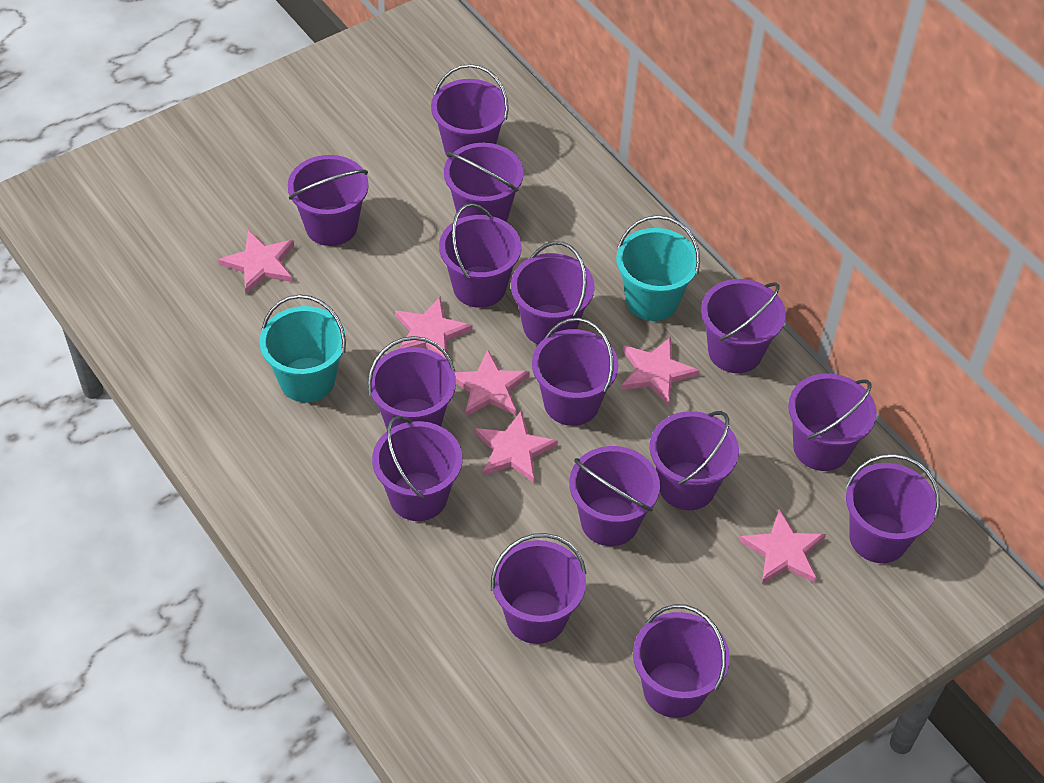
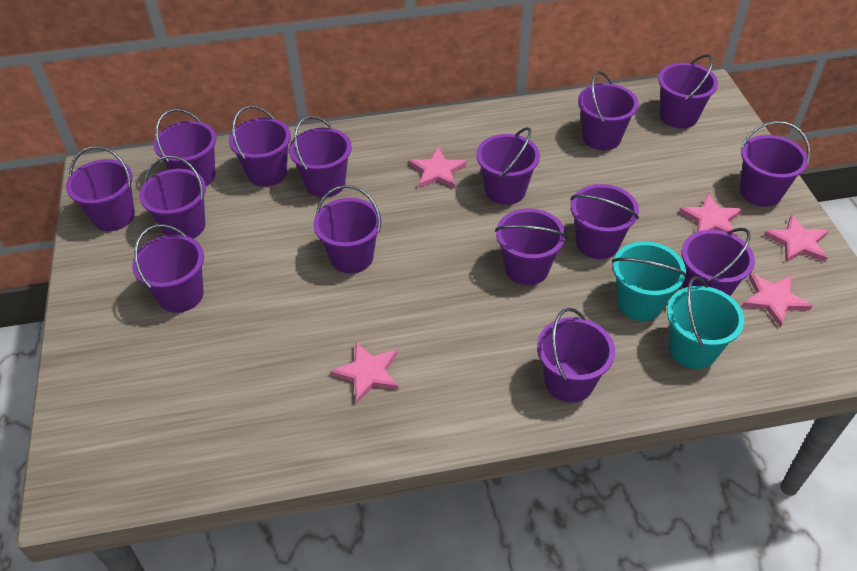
pink star: [218,230,294,294] [395,297,472,360] [454,349,530,417] [475,411,558,483] [621,337,699,406] [739,509,826,584] = 6 -> [330,342,399,404] [409,147,467,188] [679,193,742,236] [742,273,812,327] [764,215,829,263] = 5

